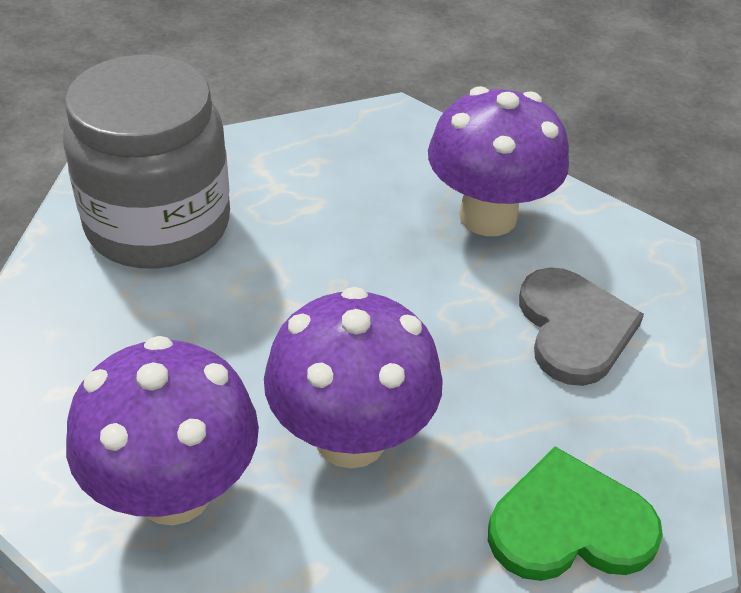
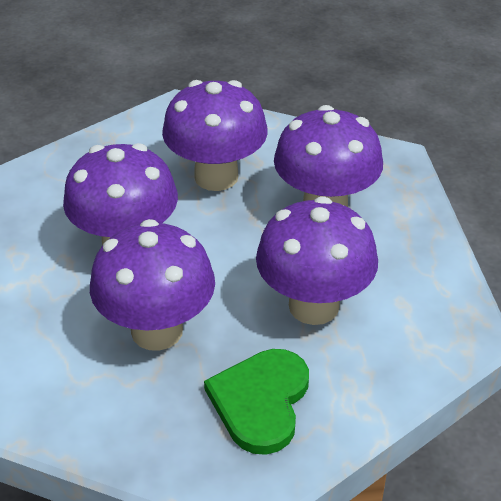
grey heart: [519,268,644,386] = 1 -> none = 0
grey jar: [63,55,230,268] = 1 -> none = 0
purple mushroom: [66,336,259,525] [264,287,443,469] [428,86,569,236] = 3 -> [63,143,178,246] [90,219,215,351] [162,80,268,191] [256,197,378,325] [274,105,383,207] = 5

